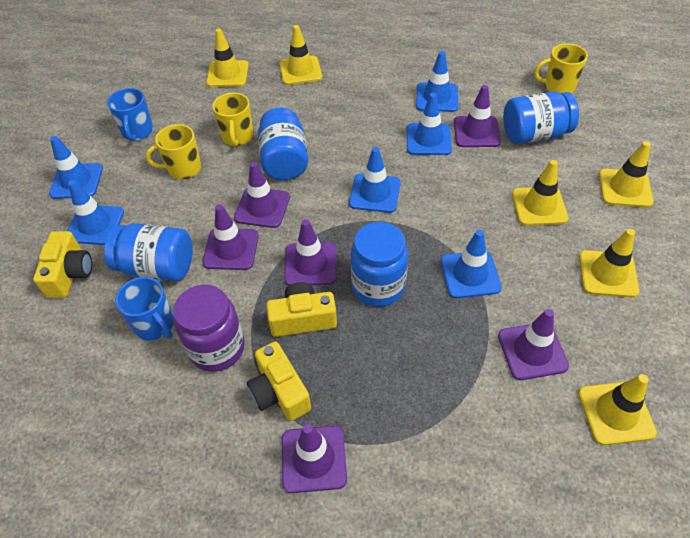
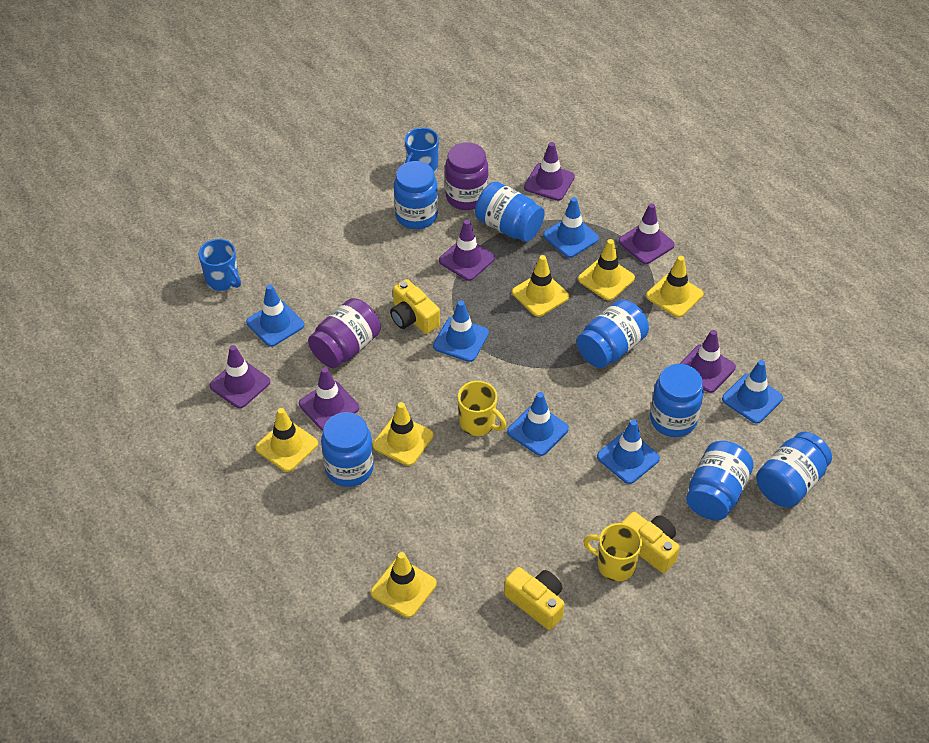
blue jar: [104,223,193,282] [258,107,308,180] [351,222,408,306] [503,91,579,144] = 4 -> [321,412,374,487] [394,161,438,229] [475,182,545,242] [577,300,649,368] [650,364,704,437] [686,441,754,520] [756,432,832,508] = 7
purple jar: [173,285,245,372] = 1 -> [308,298,381,368] [445,142,489,210] = 2
yellow mug: [146,124,201,179] [212,93,254,147] [534,43,588,93] = 3 -> [458,381,506,436] [583,523,642,581] = 2

